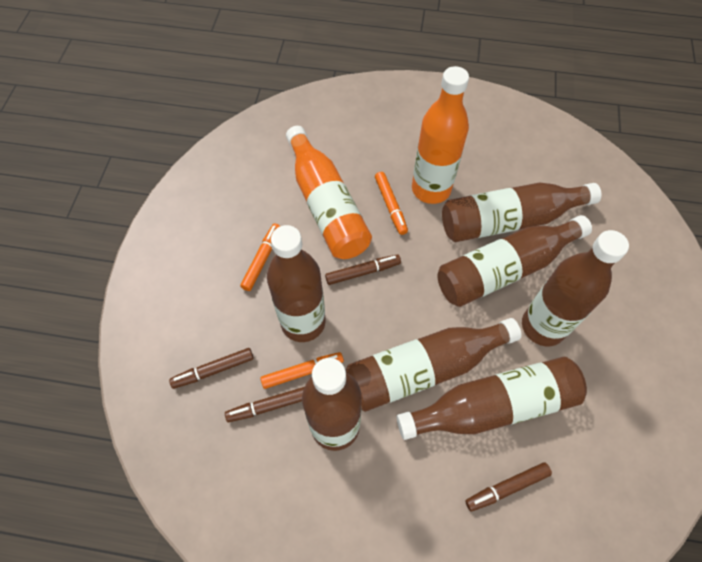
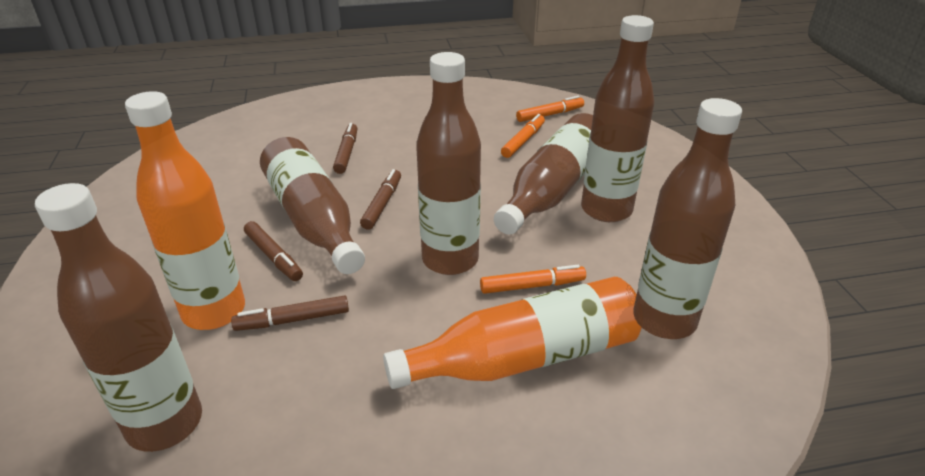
brown bottle: [267,225,326,342] [302,358,362,451] [346,318,522,412] [397,357,587,440] [437,215,592,307] [442,183,602,242] [522,230,629,346] = 7 -> [35,183,202,452] [260,137,365,274] [416,52,481,275] [494,113,593,235] [581,15,654,222] [637,98,742,339] = 6

